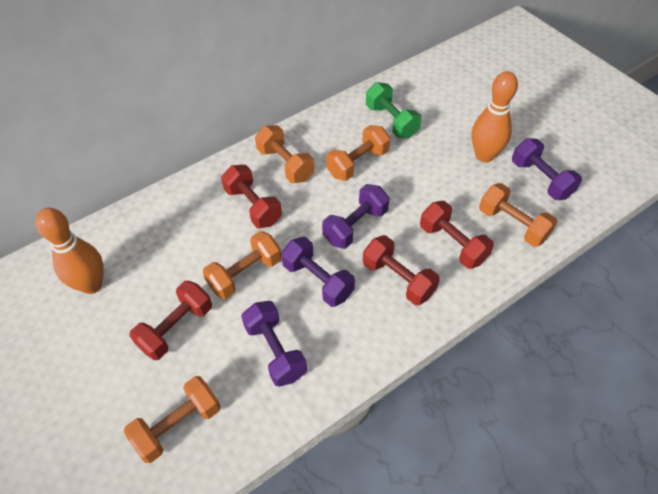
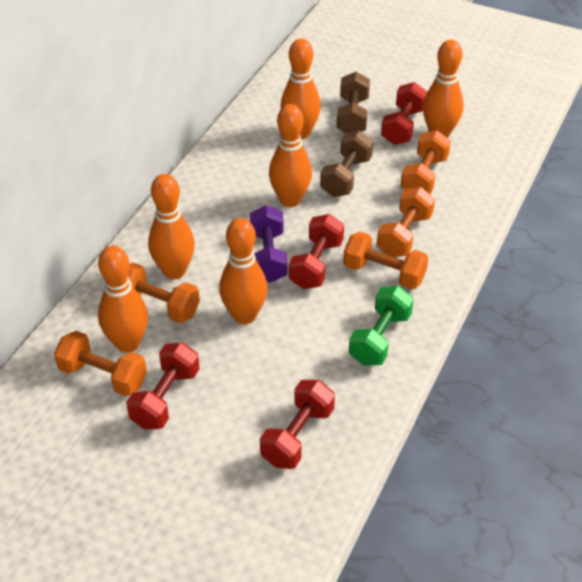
brown dumbbell: none = 0 -> [320,131,373,197] [337,72,370,133] = 2
orange bowling pin: [35,208,104,294] [471,71,518,162] = 2 -> [98,246,148,353] [148,174,195,279] [219,218,268,324] [269,104,312,207] [280,39,321,139] [423,40,464,138] = 6
purple dumbbell: [241,301,307,387] [281,237,355,307] [322,184,389,249] [512,138,582,200] = 4 -> [250,205,287,283] = 1

